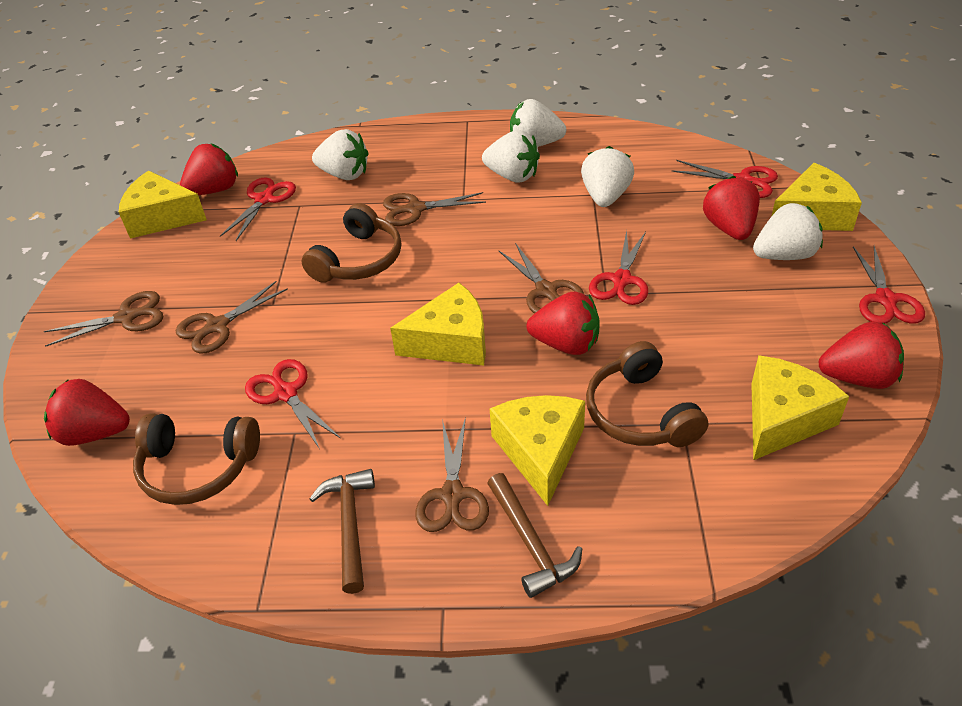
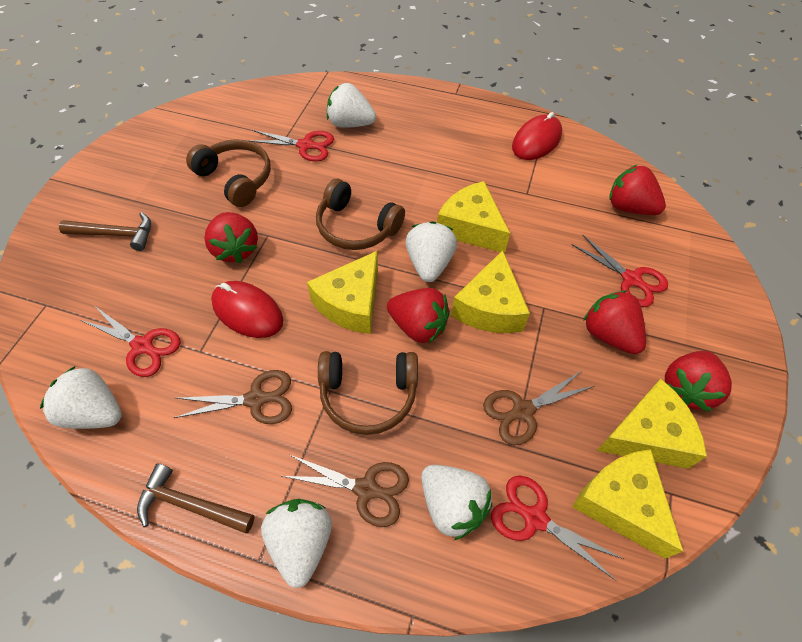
brown scissors: [44,291,163,347] [176,281,288,354] [383,192,486,226] [415,417,489,532] [498,243,584,314] = 5 -> [174,370,292,424] [282,455,409,527] [483,371,594,445] = 3
red mouse: none = 0 -> [211,281,283,338] [512,112,562,160] = 2
red scissors: [220,177,296,241] [245,359,340,449] [589,230,648,305] [672,160,778,198] [853,246,925,324] = 5 -> [81,306,181,377] [250,130,334,161] [491,476,624,581] [571,234,668,307] = 4

